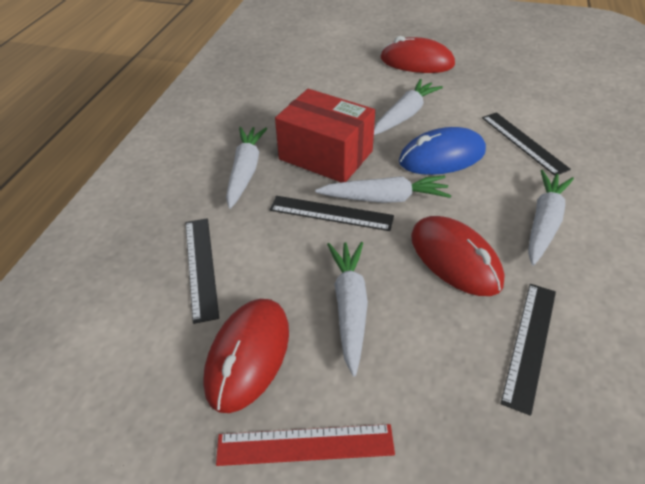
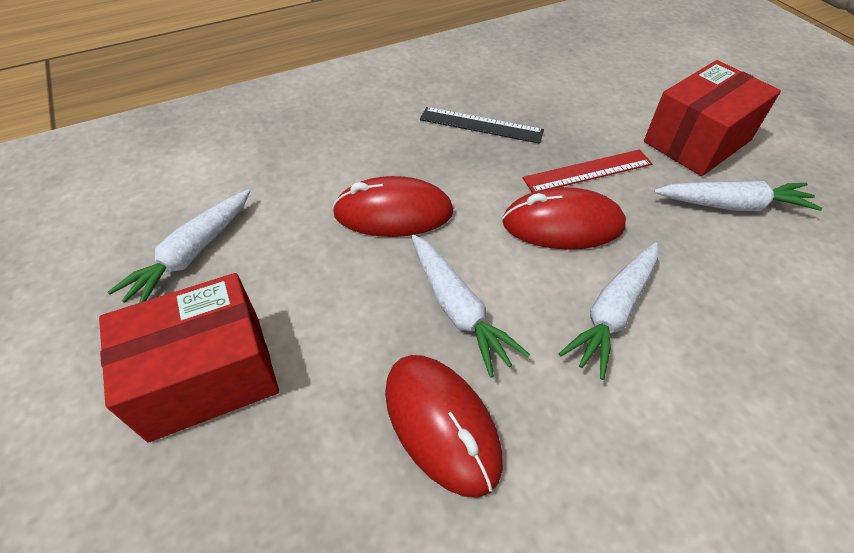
black ruler: [185,218,219,324] [270,196,394,231] [482,112,571,176] [501,284,556,416] = 4 -> [420,107,544,144] = 1
blue mouse: [399,127,486,175] = 1 -> none = 0
red box: [275,89,375,182] = 1 -> [99,273,279,442] [644,60,781,176] = 2
white carrot: [226,127,268,209] [315,175,451,203] [327,242,368,376] [374,79,443,135] [528,170,574,266] = 5 -> [108,190,250,303] [411,235,530,378] [559,242,658,380] [654,180,822,211] = 4

